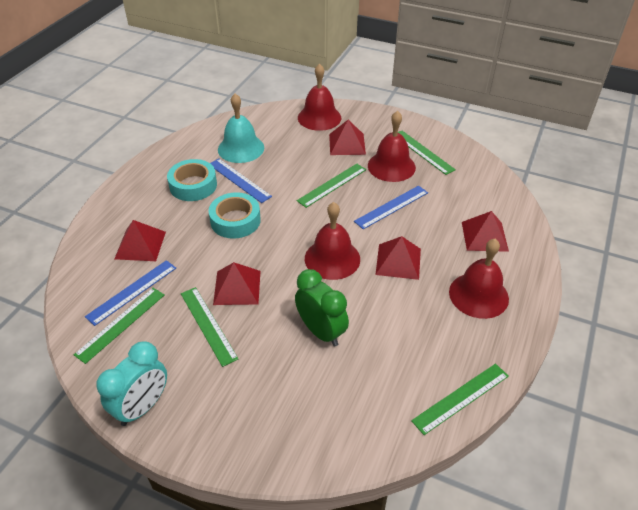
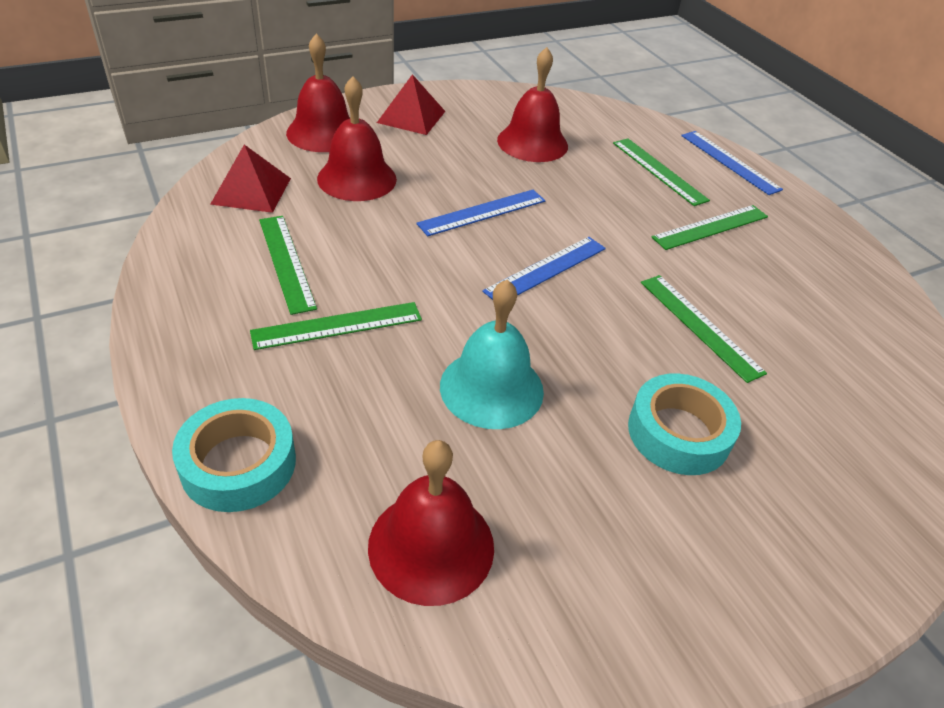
green clock: [295,269,349,347] = 1 -> none = 0
red pyramid: [115,220,166,261] [213,262,260,305] [329,120,366,155] [375,236,421,280] [462,211,509,252] = 5 -> [210,145,291,213] [377,74,445,135] = 2
turquoise clock: [96,341,167,426] = 1 -> none = 0

